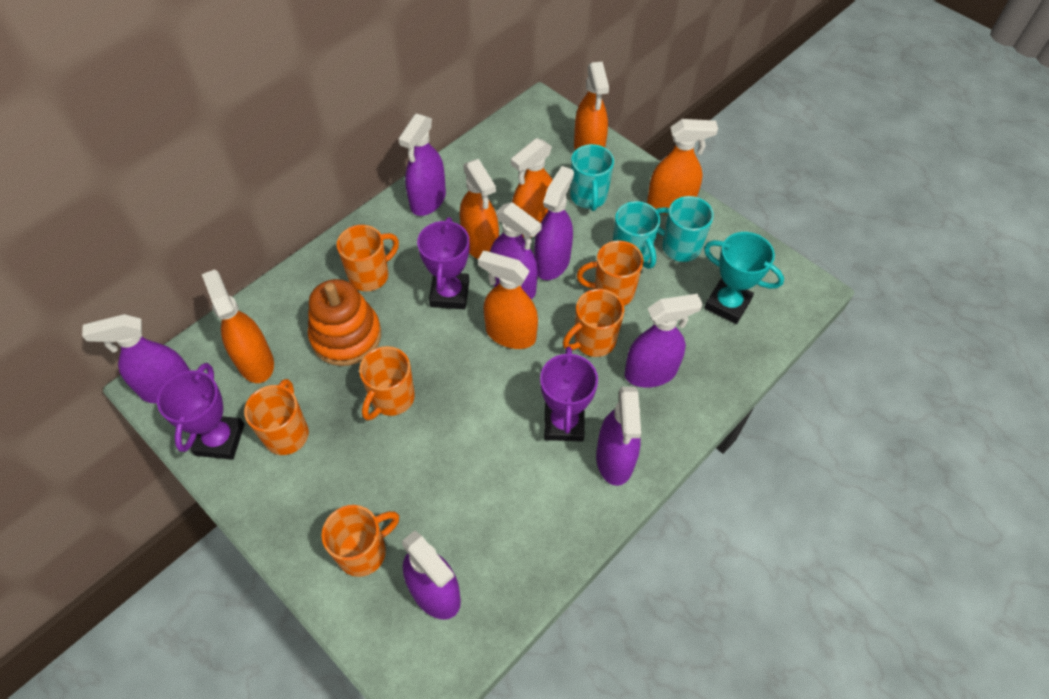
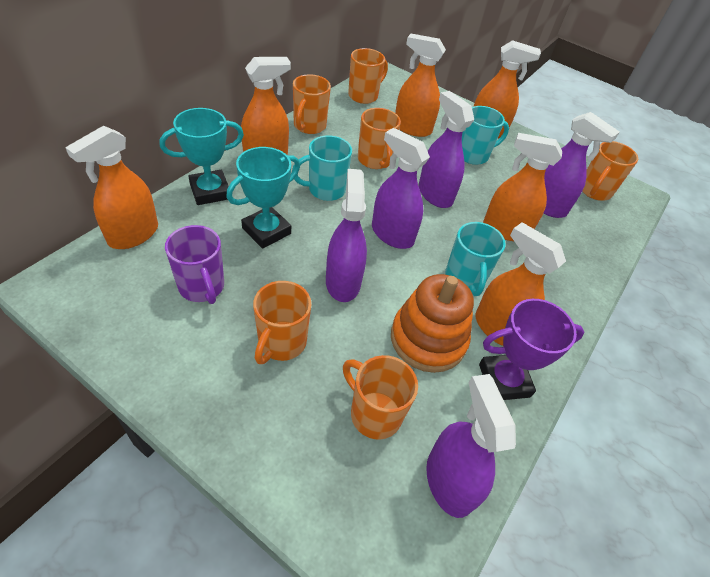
purple mug: none = 0 -> [165,225,224,304] = 1
purple spray bottle: [82,314,190,403] [398,114,446,216] [402,530,461,619] [490,202,542,299] [534,166,574,280] [596,387,641,486] [624,294,703,388] = 7 -> [326,169,367,302] [372,128,430,249] [419,91,474,208] [426,374,516,518] [543,112,620,218] = 5
purple trophy: [157,363,244,460] [417,217,469,309] [540,346,598,441] = 3 -> [479,299,584,400] = 1
turquoise trophy: [704,232,784,324] = 1 -> [160,108,244,205] [226,147,300,249] = 2

